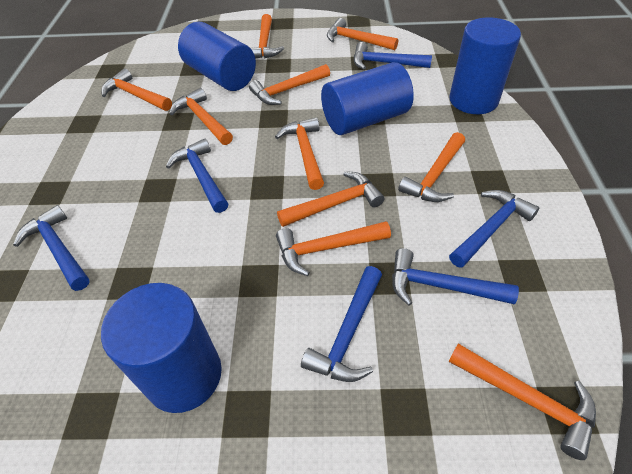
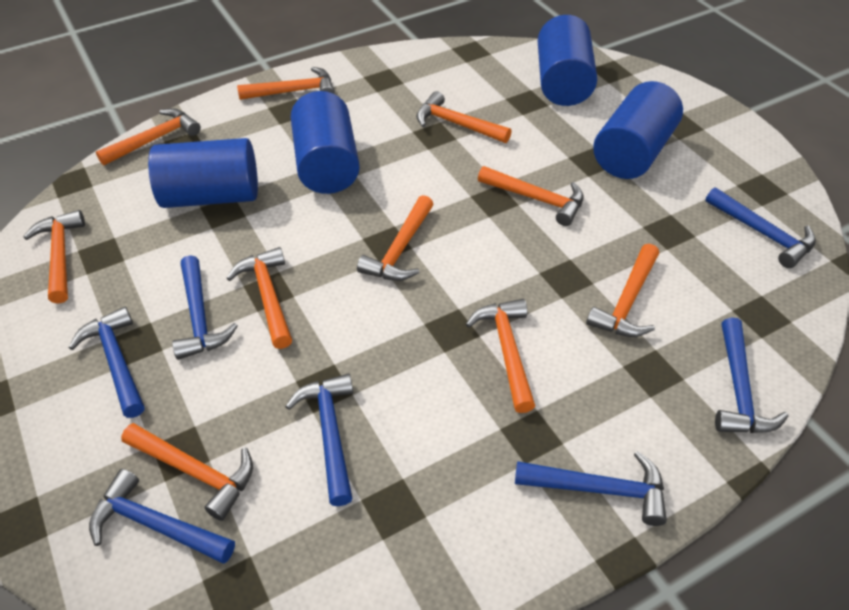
blue hammer: [13,205,90,291] [166,139,228,213] [301,266,382,382] [354,42,432,69] [392,248,519,305] [449,190,539,268] = 6 -> [69,307,145,418] [89,469,235,564] [172,255,238,360] [285,374,353,506] [515,451,667,526] [705,187,816,268] [715,318,788,433] = 7

